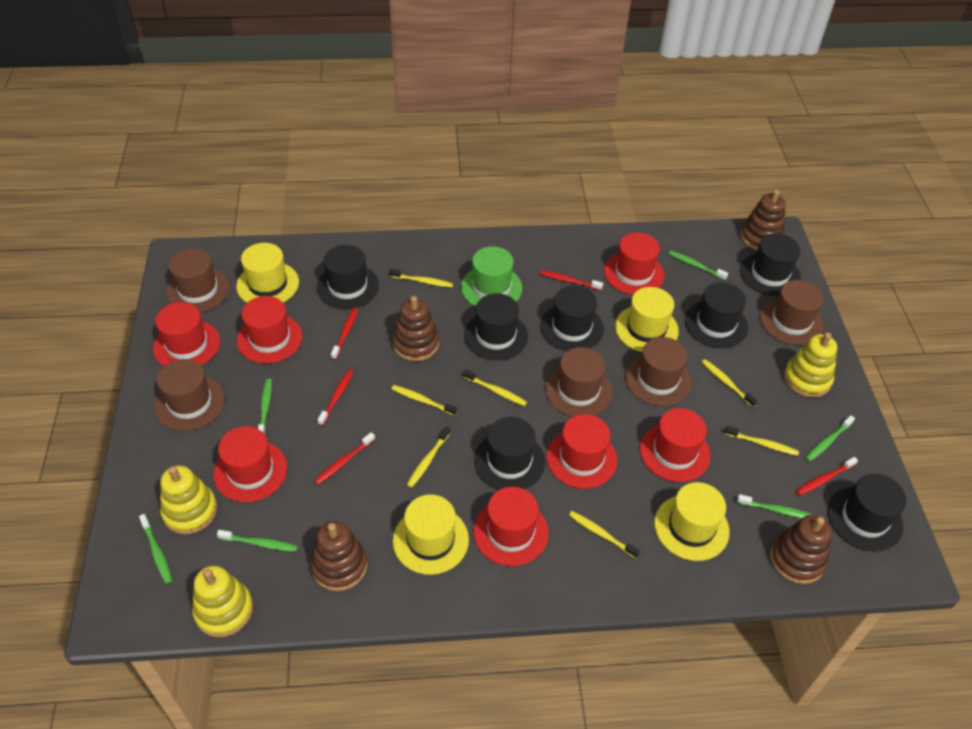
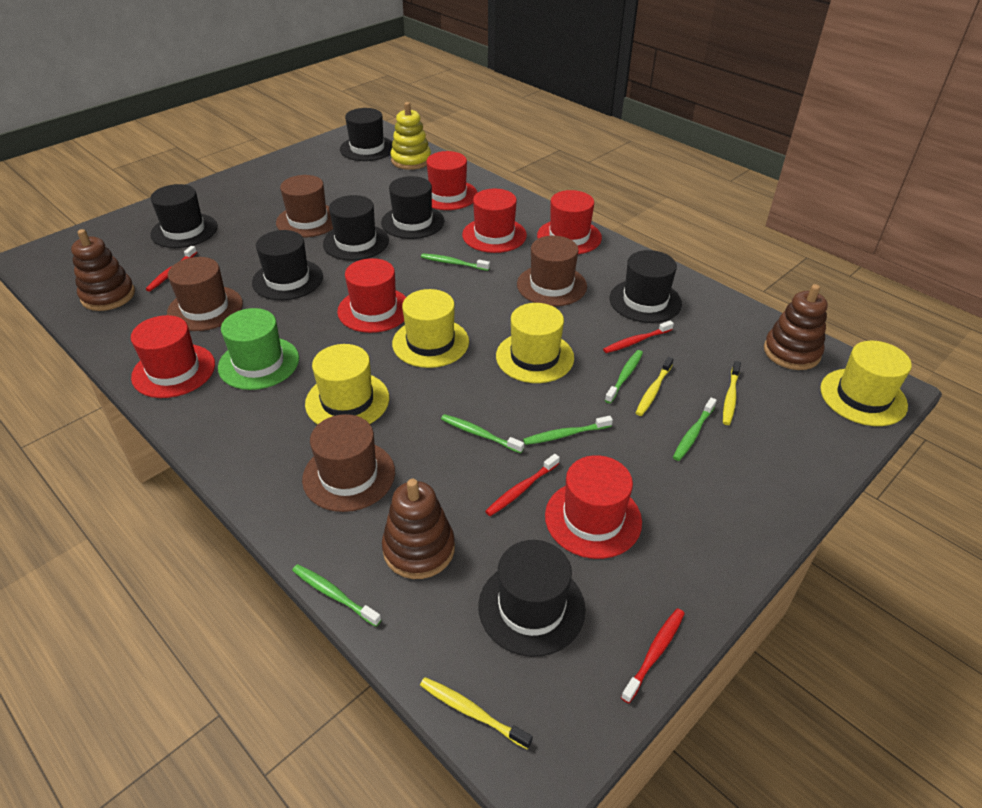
brown hat: [154,359,225,431] [166,248,230,312] [545,347,612,417] [625,337,692,406] [760,280,824,345] = 5 -> [167,257,243,331] [276,175,333,237] [302,414,395,512] [517,236,587,306] = 4
brown stacking toy: [310,521,367,591] [392,296,439,361] [740,190,785,251] [770,515,832,584] = 4 -> [71,229,135,311] [382,479,455,579] [764,284,828,370] = 3
red hat: [153,302,220,366] [214,426,287,502] [237,296,303,364] [473,487,549,566] [546,414,617,489] [604,232,664,295] [640,408,711,482] = 7 -> [131,315,215,398] [337,258,406,333] [427,151,478,210] [462,189,527,253] [537,190,602,254] [545,455,642,559] = 6
red toothbrush: [314,432,375,485] [317,369,354,426] [331,308,358,360] [539,270,603,290] [796,457,858,496] = 5 -> [146,246,197,292] [485,454,560,516] [603,320,674,353] [621,608,685,703] = 4
yellow stacking toy: [160,465,217,535] [192,566,253,637] [784,332,837,398] = 3 -> [391,102,431,170] = 1
yellow toothbrush: [389,269,453,288] [391,385,457,416] [407,427,450,488] [463,369,527,406] [569,511,640,558] [702,359,757,407] [725,426,799,456] = 7 -> [420,677,533,749] [636,357,674,416] [723,361,741,425] = 3

